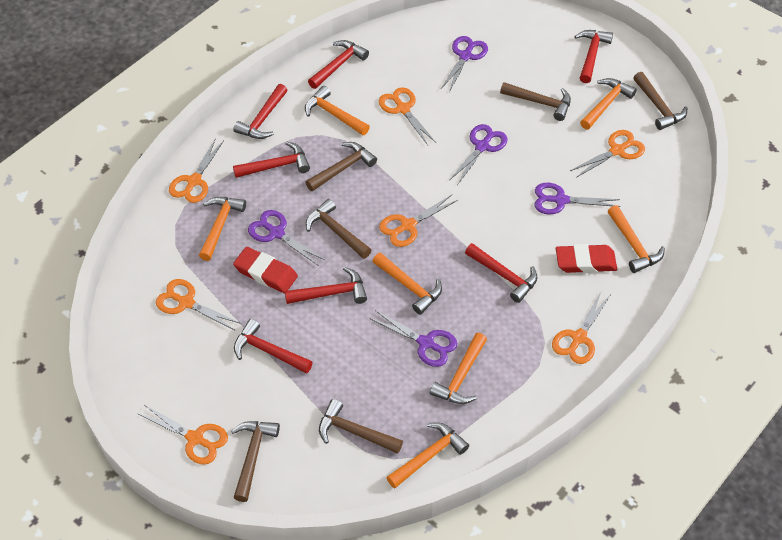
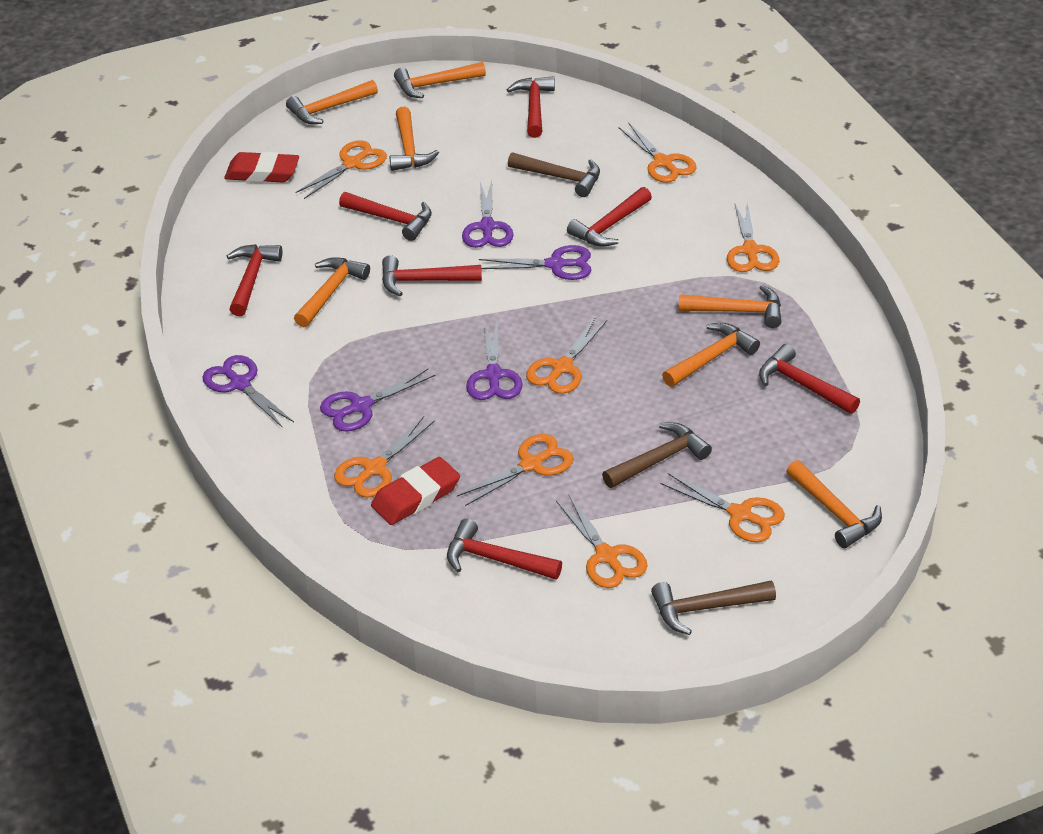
brown hammer: [231,421,280,502] [305,142,377,191] [306,199,372,259] [319,399,403,454] [500,82,571,121] [634,72,687,130] = 6 -> [508,152,600,197] [602,422,712,488] [651,581,776,635] = 3
orange scissors: [137,405,228,464] [156,279,242,331] [169,138,224,203] [379,87,436,145] [379,195,458,247] [552,290,611,364] [570,130,645,178] = 7 -> [295,140,387,199] [334,416,435,498] [457,434,574,506] [526,317,607,394] [556,495,647,588] [618,122,697,183] [660,473,785,542] [727,203,779,272] = 8

